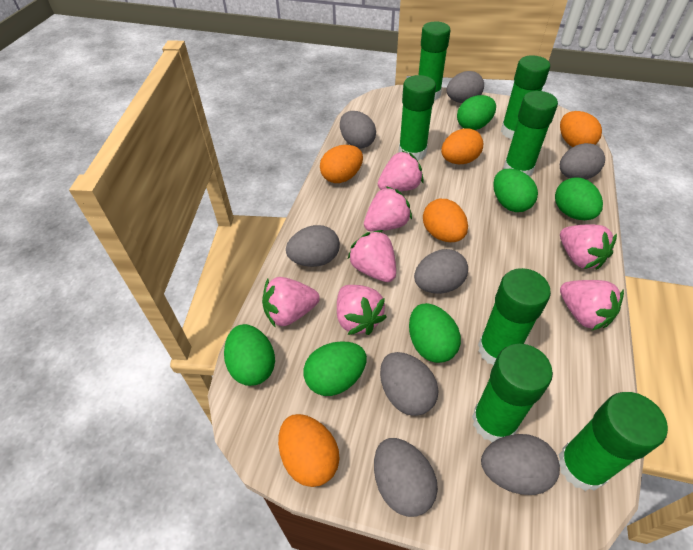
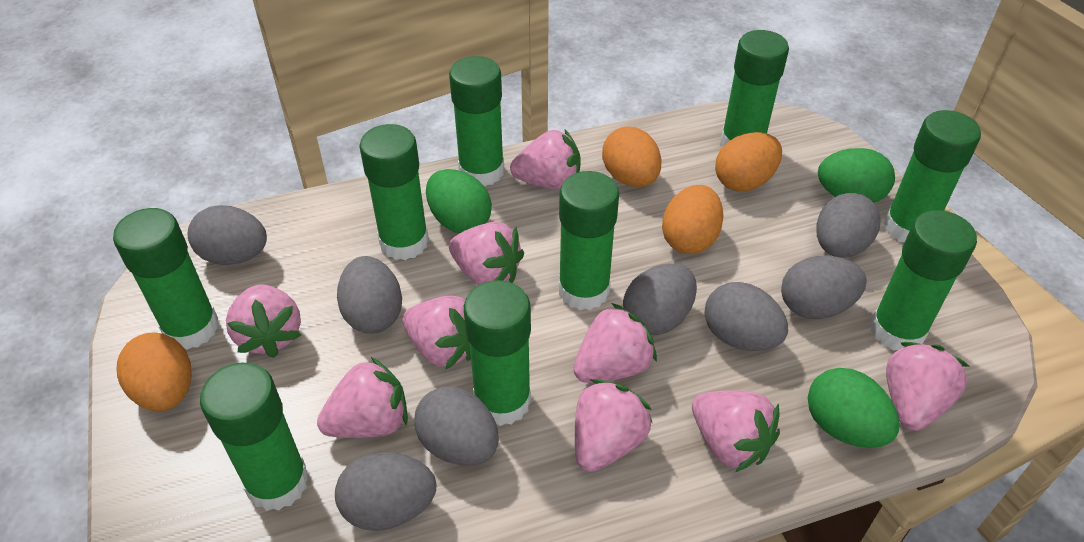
green egg: [224,324,275,386] [304,341,367,396] [409,303,461,363] [457,95,496,130] [493,169,538,212] [555,177,603,220] = 6 -> [426,169,492,233] [808,368,899,448] [818,148,895,203] = 3
green glue stick: [399,75,436,161] [419,22,451,100] [472,344,553,442] [478,268,551,365] [501,55,550,139] [503,91,558,176] [559,392,668,491] = 7 -> [113,208,219,350] [200,363,309,511] [359,124,429,260] [449,56,504,187] [464,280,531,426] [559,171,619,310] [720,30,789,146] [870,210,977,351] [884,110,981,242] = 9
orange egg: [278,414,340,487] [320,145,363,183] [423,199,468,242] [441,128,483,164] [560,111,602,147] = 5 -> [116,332,192,411] [602,127,662,187] [662,185,723,254] [715,132,782,192] = 4
pink strawberry: [262,277,320,328] [337,285,387,335] [348,230,396,282] [364,186,412,232] [378,151,424,191] [560,224,617,270] [560,280,624,330] = 7 -> [226,284,301,358] [317,357,408,438] [402,296,471,370] [449,222,524,285] [510,130,581,190] [573,303,657,383] [575,379,652,472] [692,390,780,472] [886,342,969,431] = 9

